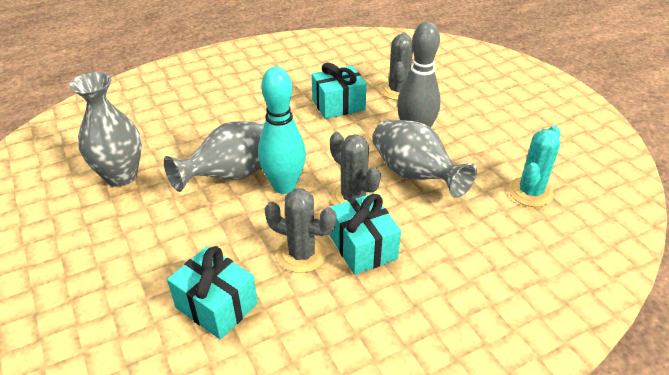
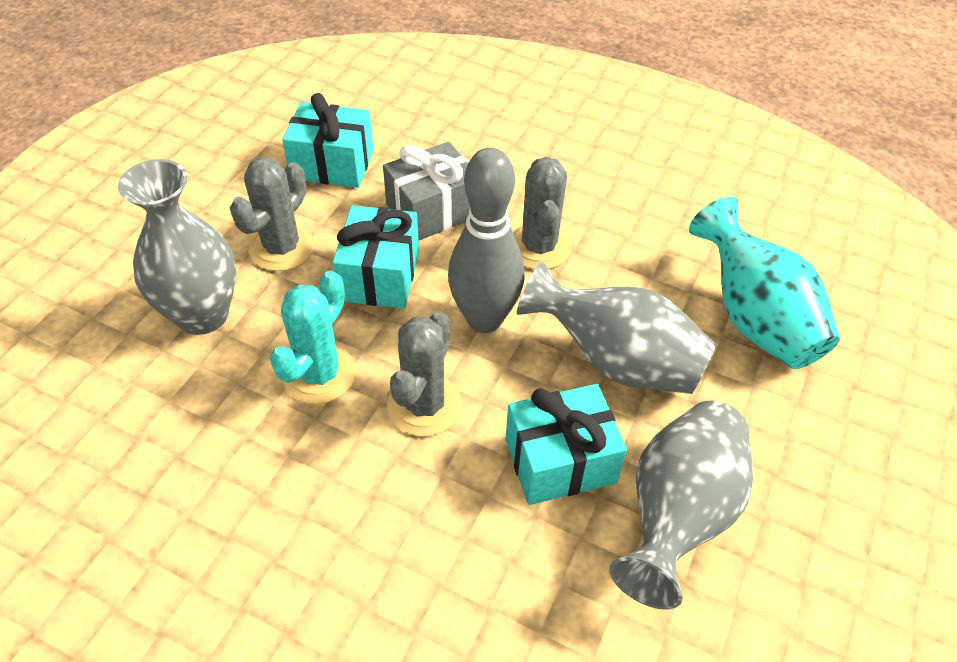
grey gift: none = 0 -> [383,142,470,240] = 1
turquoise bowling pin: [258,67,306,194] = 1 -> none = 0
turquoise vase: none = 0 -> [689,196,840,369] = 1

